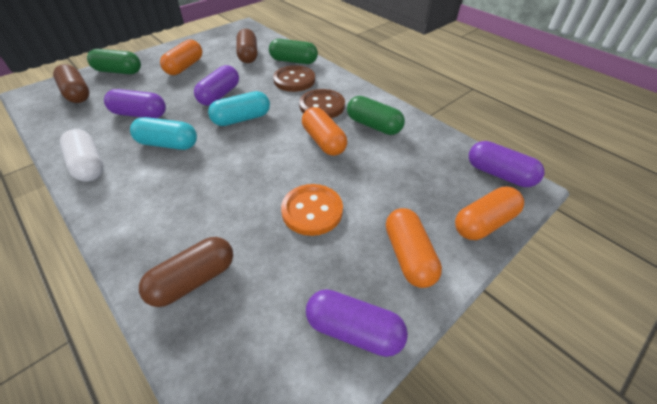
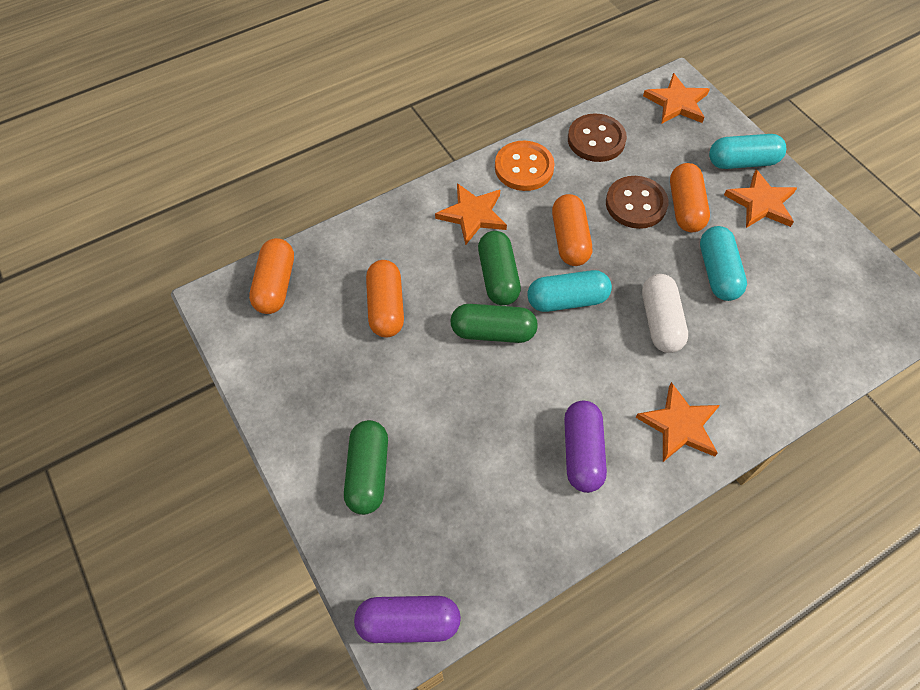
brown capsule: [53,64,89,103] [139,237,233,307] [236,29,257,63] = 3 -> none = 0
orange star: none = 0 -> [435,183,507,245] [635,382,720,462] [643,73,710,124] [724,169,797,228] = 4
purple capsule: [104,89,166,118] [194,65,239,106] [306,289,408,357] [469,141,544,187] = 4 -> [354,596,461,643] [564,401,607,493] = 2
turquoise capsule: [130,117,197,150] [208,91,270,126] = 2 -> [527,270,612,312] [700,226,747,301] [709,134,786,169] = 3

